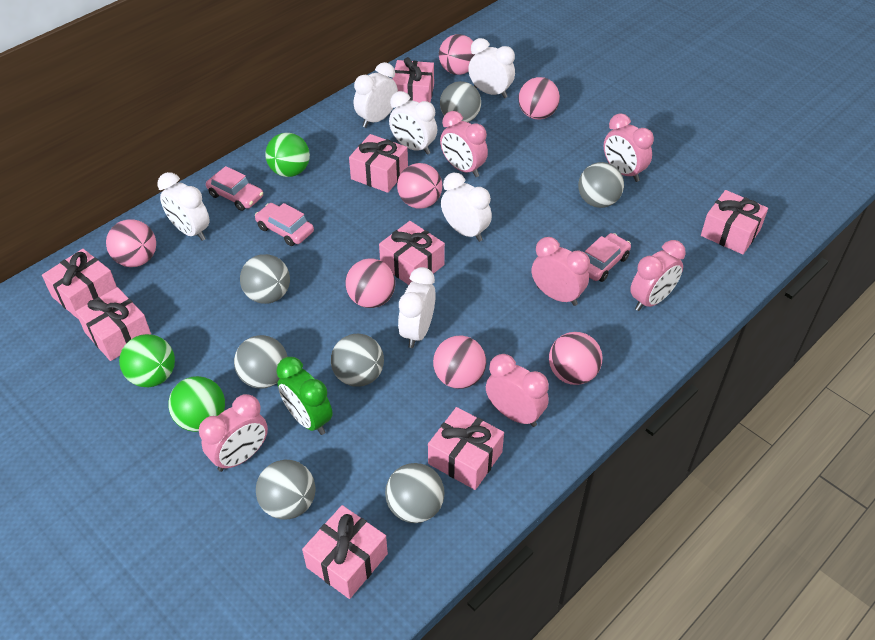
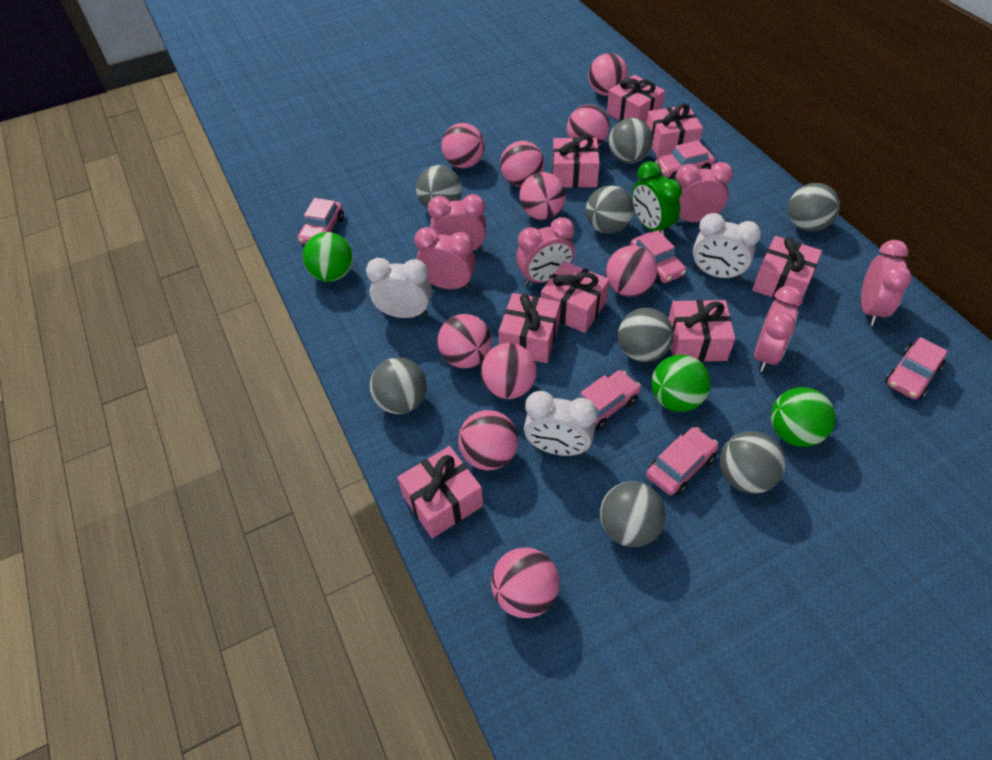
grey ball: [234,335,287,389] [240,254,290,304] [256,460,315,520] [331,334,384,387] [385,463,445,523] [440,81,481,122] [578,162,624,208] = 7 -> [370,357,427,414] [416,165,462,209] [586,185,634,234] [600,481,666,547] [609,118,653,164] [618,308,674,362] [720,431,786,494] [788,183,840,232] = 8
pink ball: [106,219,156,267] [346,258,395,308] [397,163,442,209] [433,336,486,389] [439,34,475,75] [518,77,560,119] [549,332,603,385] = 7 -> [437,314,492,368] [441,123,485,168] [458,410,518,470] [481,343,537,399] [491,547,560,618] [500,141,545,187] [519,172,566,220] [567,104,610,146] [588,53,628,96] [606,246,657,297] = 10
pink car: [206,166,263,211] [255,203,314,246] [585,233,631,282] = 3 -> [298,198,344,244] [579,370,641,431] [630,230,686,283] [646,427,718,495] [655,140,715,180] [885,337,947,399] = 6
white clock: [157,172,210,241] [354,62,398,128] [389,91,437,155] [398,267,436,348] [441,173,492,242] [468,38,515,98] = 6 -> [366,258,431,318] [524,391,597,456] [693,213,761,280] = 3

